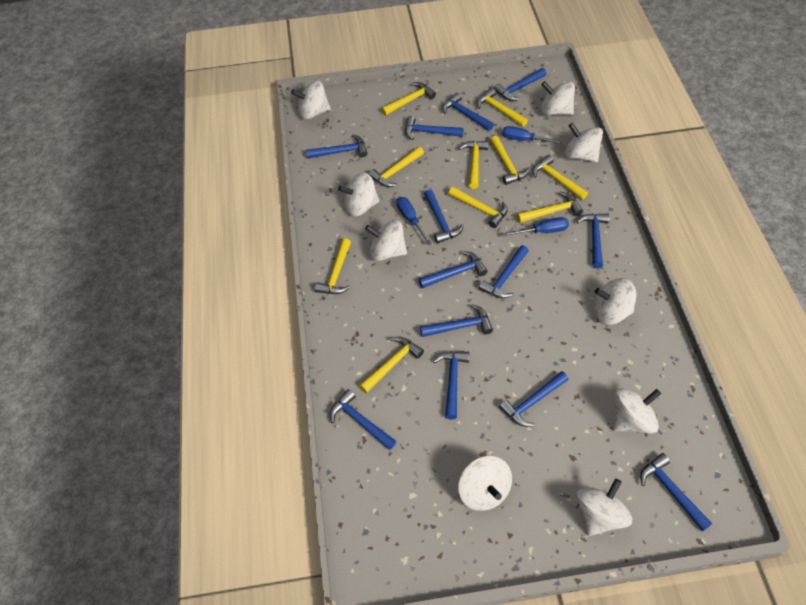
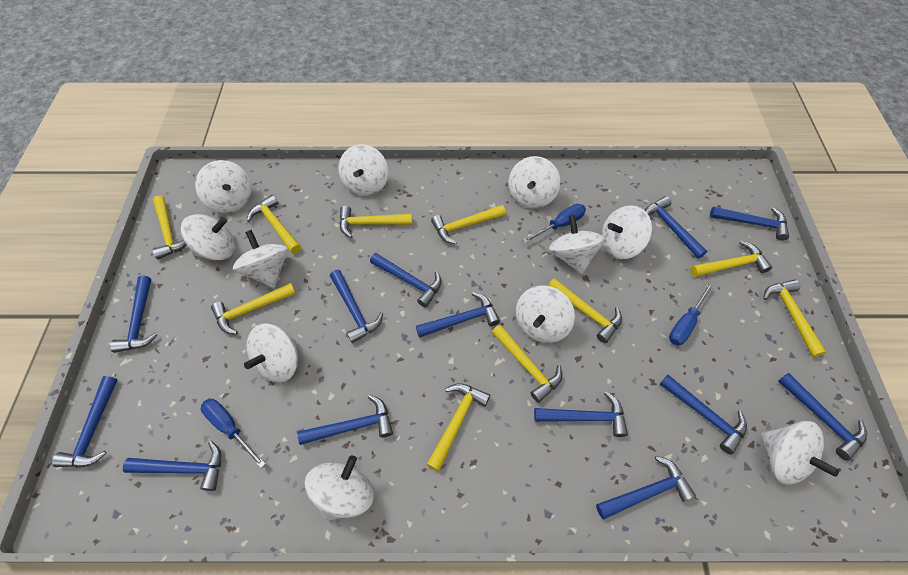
white spinning top: [291,80,331,120] [338,172,379,217] [365,220,407,261] [458,456,512,511] [541,81,575,115] [565,123,603,162] [576,478,632,536] [594,278,636,325] [613,388,661,433] = 9 -> [181,214,235,261] [195,160,252,213] [233,230,288,288] [244,324,298,383] [305,455,374,521] [338,144,388,196] [509,156,560,209] [516,285,575,343] [549,215,605,274] [601,205,652,259] [761,421,839,485] = 11

